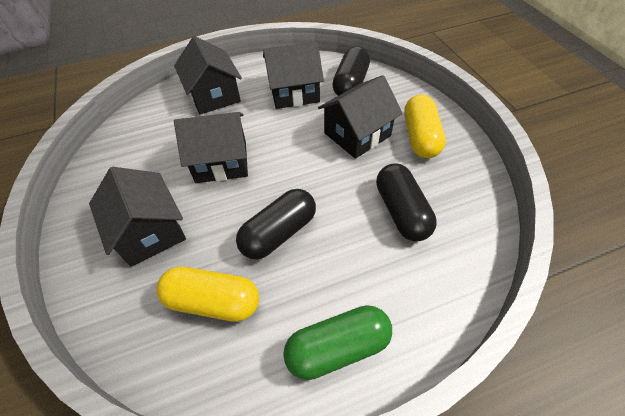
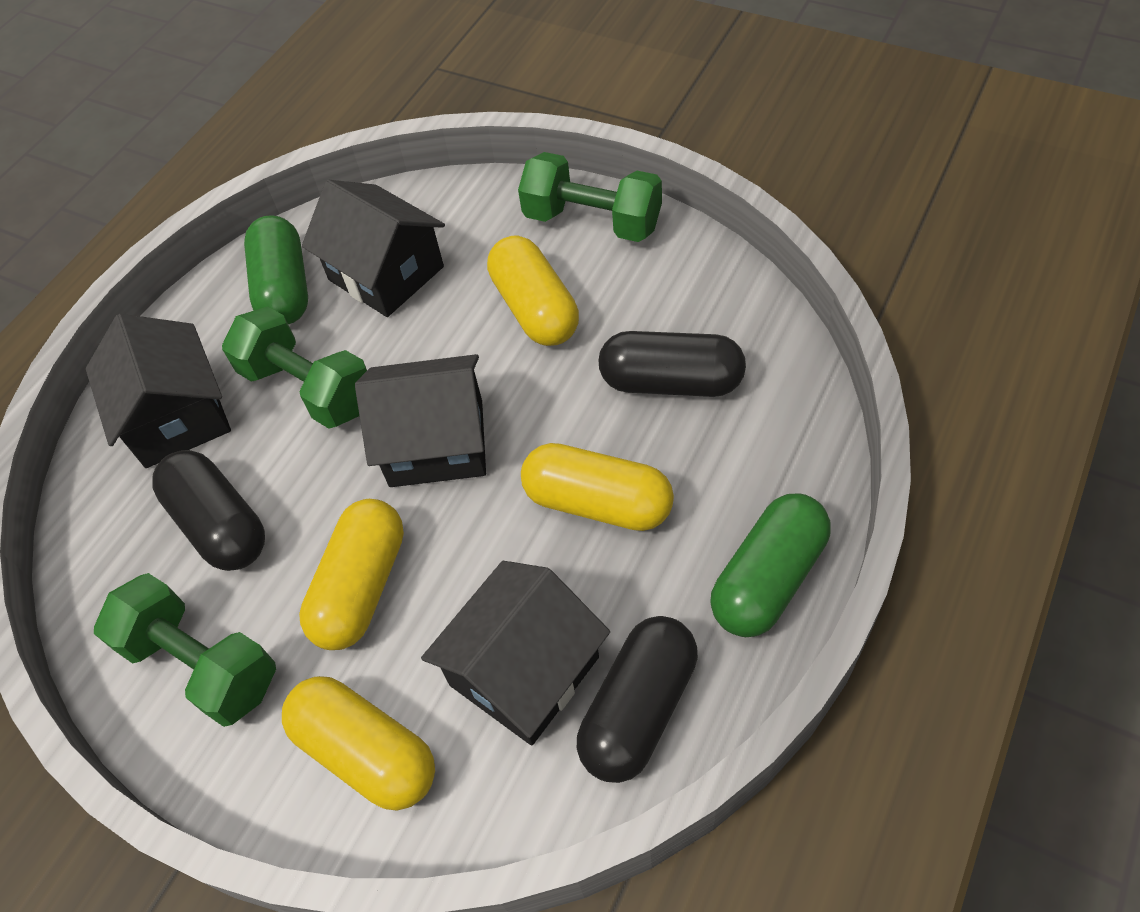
black house: [89,167,186,267] [174,36,242,114] [174,112,248,183] [263,42,324,109] [318,75,403,159] = 5 -> [86,314,231,468] [302,180,445,317] [355,354,486,487] [421,561,610,746] = 4
green capsule: [283,305,392,380] = 1 -> [244,215,308,324] [710,493,831,637] = 2
green dumbbell: none = 0 -> [94,573,276,727] [222,306,367,428] [518,152,662,242] = 3
yellow capsule: [156,267,259,322] [404,94,446,158] = 2 -> [282,676,435,810] [299,499,404,650] [487,236,579,346] [521,443,674,531] = 4

